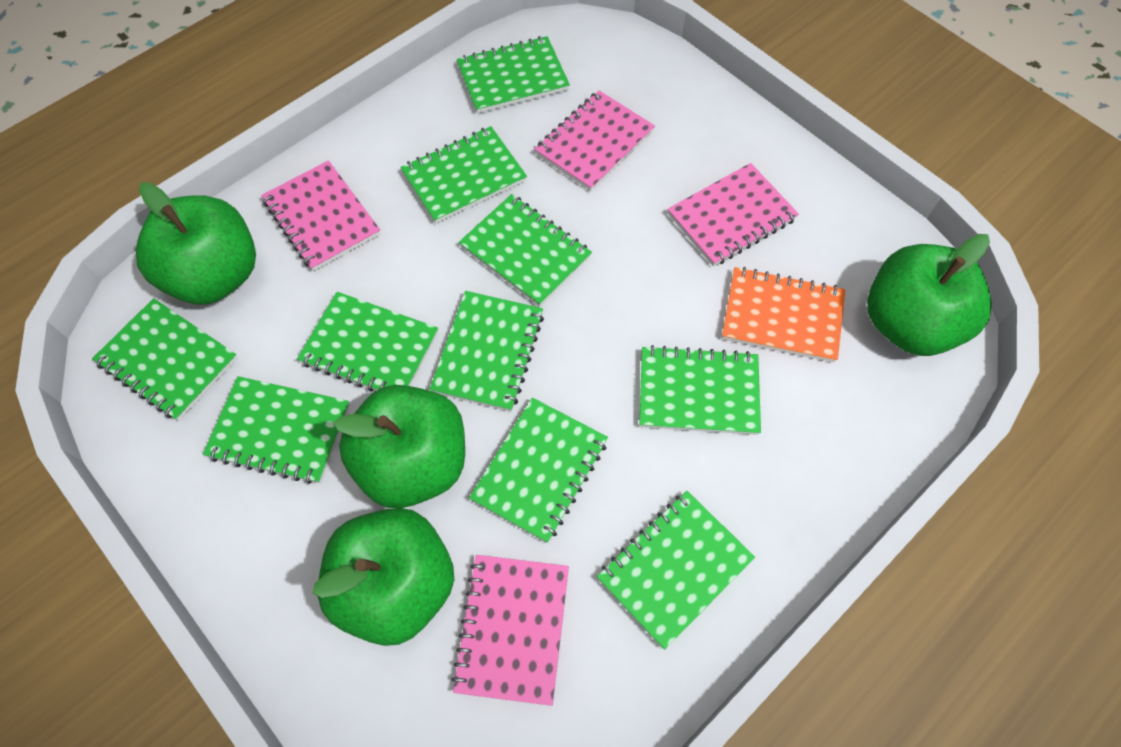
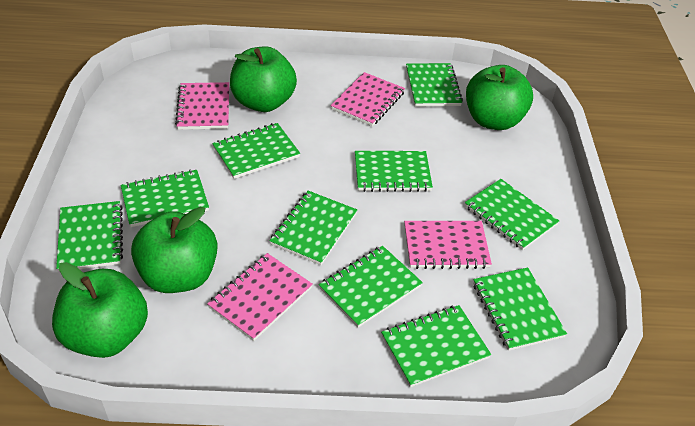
orange notebook: [722,267,845,362] = 1 -> none = 0

